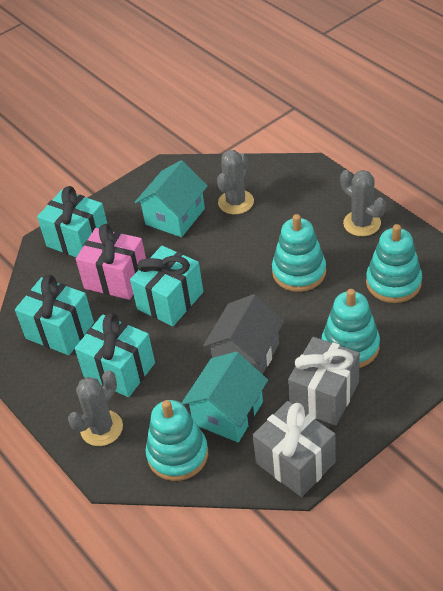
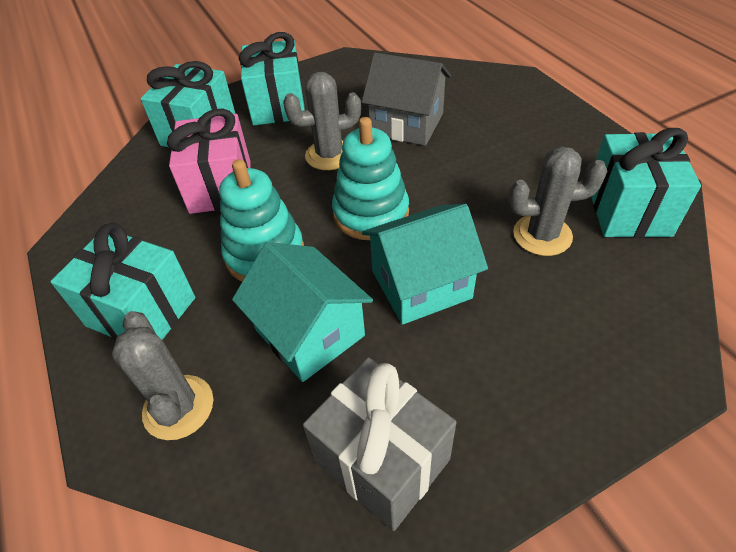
grey gift: [253,401,336,497] [288,337,360,426] = 2 -> [303,357,457,531] = 1
turquoise stacking toy: [145,400,208,481] [272,214,326,292] [321,289,380,368] [366,224,422,303] = 4 -> [219,159,304,281] [332,117,409,240] = 2

